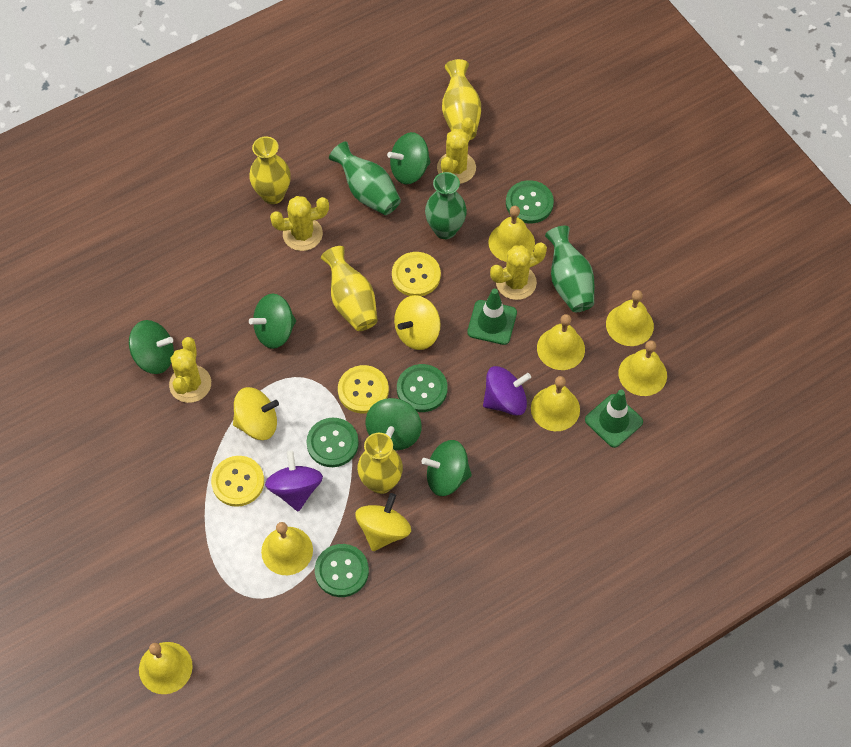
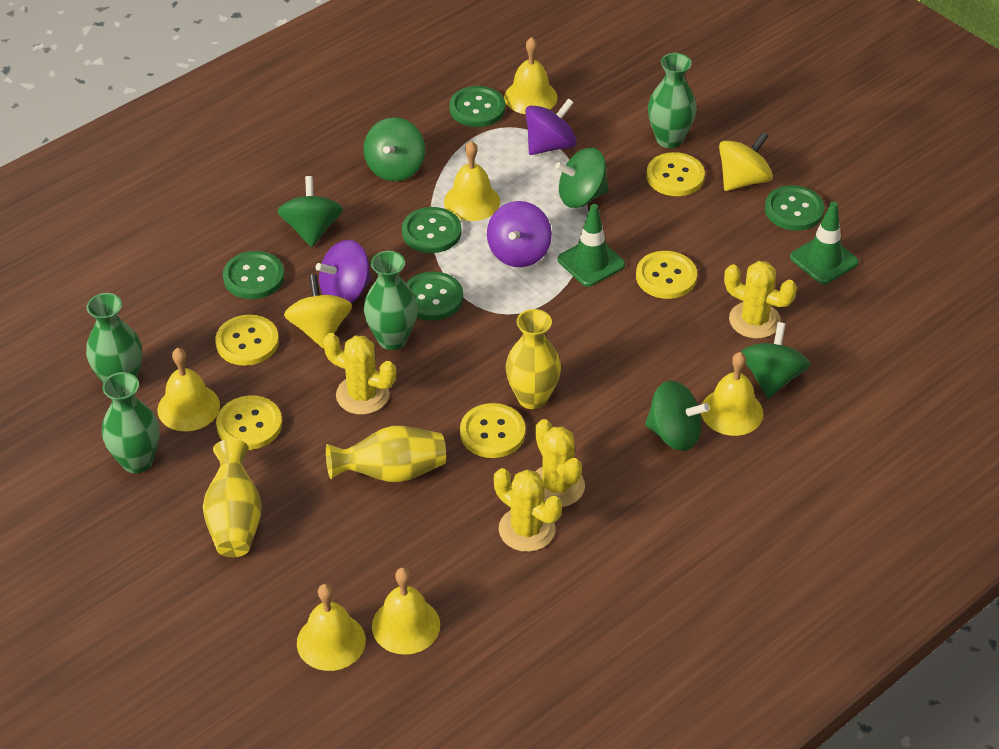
green button: [306,418,359,467] [315,544,369,597] [397,364,448,412] [506,180,554,224] = 4 -> [223,251,284,299] [402,207,461,253] [406,271,463,321] [449,86,505,127] [765,185,824,231] = 5
green vase: [329,141,401,215] [425,172,467,239] [545,226,594,312] = 3 -> [86,293,142,383] [102,372,160,473] [364,251,418,350] [648,53,697,148] = 4
purple spinning top: [265,450,323,512] [483,366,531,416] = 2 -> [315,240,371,303] [487,201,552,267] [525,98,577,155] = 3
yellow bell: [139,642,192,694] [261,522,313,575] [488,206,535,262] [531,376,580,431] [537,314,585,370] [606,290,654,346] [619,340,667,396] = 7 -> [157,348,220,431] [297,584,366,671] [372,567,440,655] [444,141,500,221] [504,37,558,114] [701,352,763,436] = 6
yellow button: [211,456,264,507] [338,365,389,413] [392,252,441,296] = 3 -> [215,315,279,366] [216,395,282,450] [460,403,526,458] [636,251,697,299] [647,152,705,196] = 5
yellow spinning top: [233,387,279,440] [355,493,411,551] [394,295,441,350] = 3 -> [284,274,352,348] [719,132,773,191] = 2
yellow vase: [249,136,291,204] [321,246,378,331] [357,433,403,494] [442,59,481,140] = 4 -> [203,439,262,557] [326,426,446,482] [505,309,561,409] = 3

